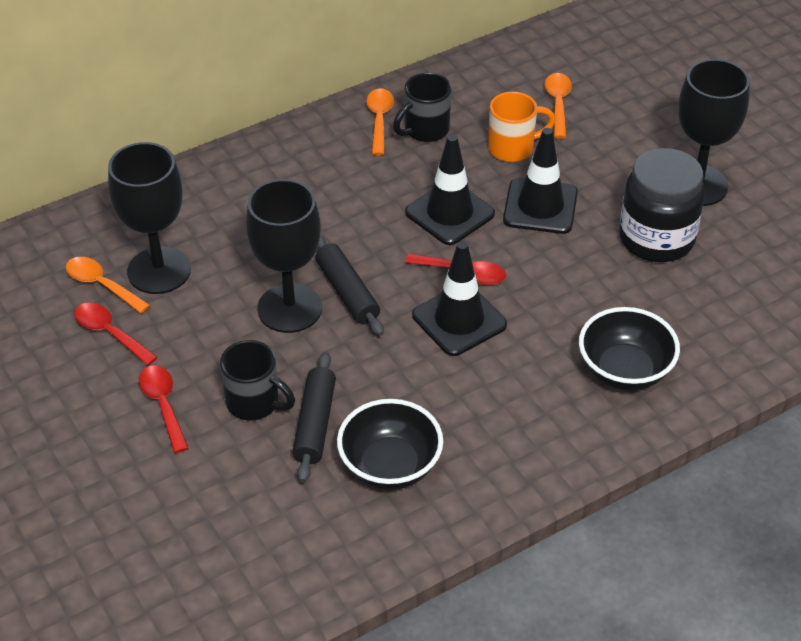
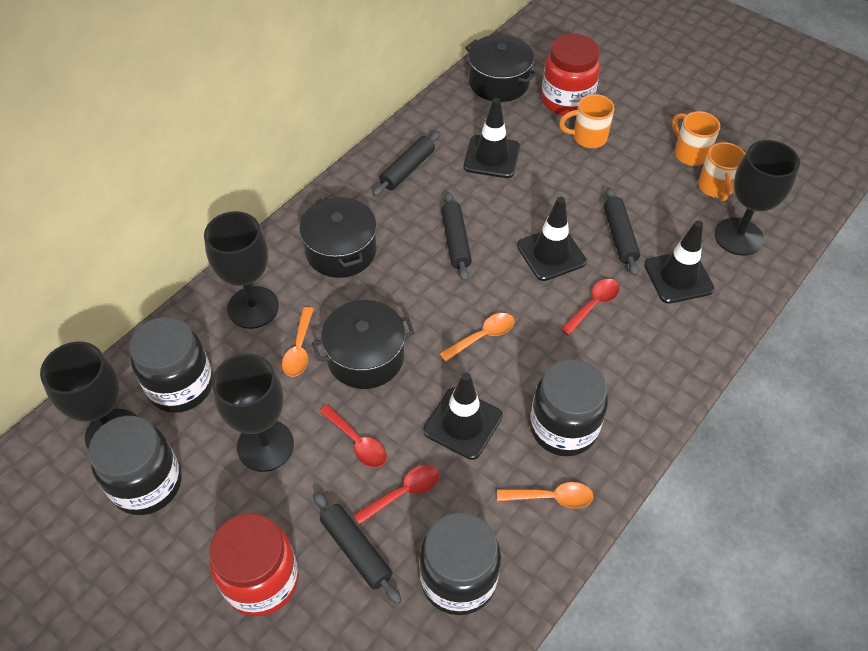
black bowl: [337,399,443,490] [579,307,680,391] = 2 -> none = 0
black goblet: [108,142,191,294] [246,179,322,333] [678,59,750,206] = 3 -> [40,341,138,449] [204,211,279,329] [212,353,294,472] [714,140,800,256] = 4
black jar: [619,148,705,262] = 1 -> [88,416,181,515] [129,317,213,413] [419,513,501,615] [530,359,608,456] = 4
black mug: [220,340,295,421] [393,73,451,142] = 2 -> none = 0
black pot: none = 0 -> [299,196,377,278] [312,300,415,389] [465,34,537,102] = 3
black rolling pin: [292,352,336,483] [316,235,384,336] = 2 -> [313,491,401,604] [373,131,441,196] [441,192,472,281] [604,187,640,276] = 4
black traffic cone: [405,134,495,245] [412,241,507,356] [503,128,578,234] = 3 -> [423,372,503,460] [464,98,520,178] [517,197,587,281] [644,220,714,303] = 4
orange mug: [488,92,555,162] = 1 -> [559,94,615,148] [672,111,720,166] [698,142,745,201] = 3
red jar: none = 0 -> [209,513,299,616] [541,34,600,116] = 2

